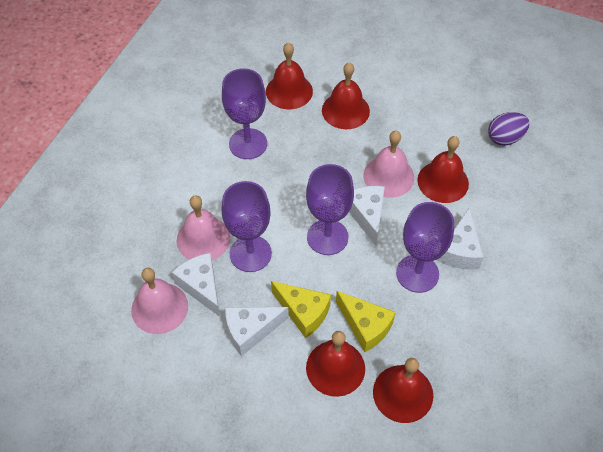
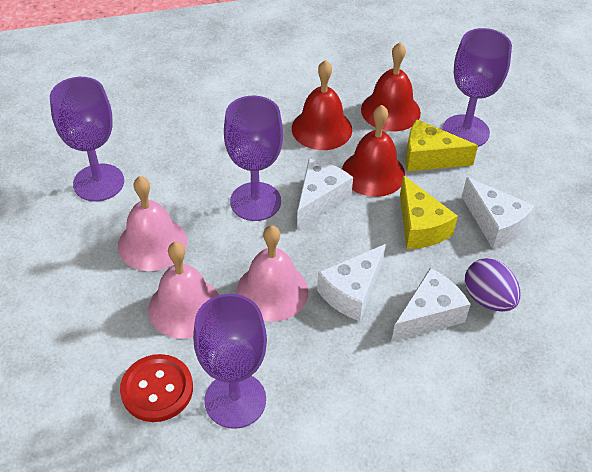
red bell: [266,42,313,109] [306,331,365,397] [322,62,370,129] [373,358,433,423] [417,136,469,203] = 5 -> [292,60,352,150] [342,105,405,197] [361,42,421,131] = 3
red button: none = 0 -> [120,354,193,422] = 1

